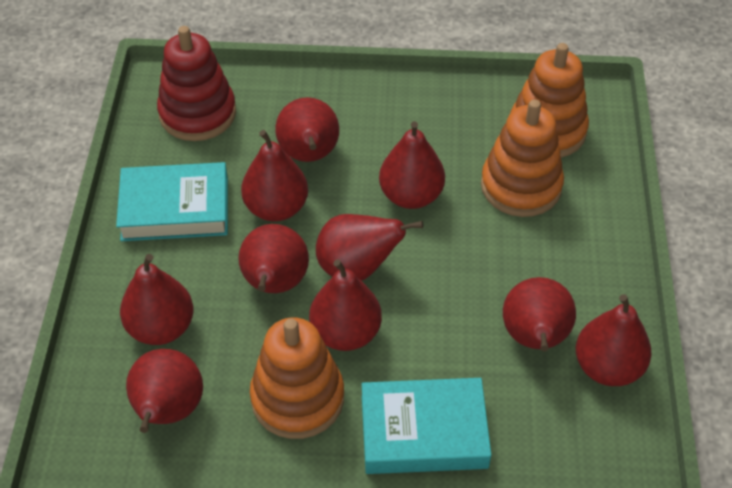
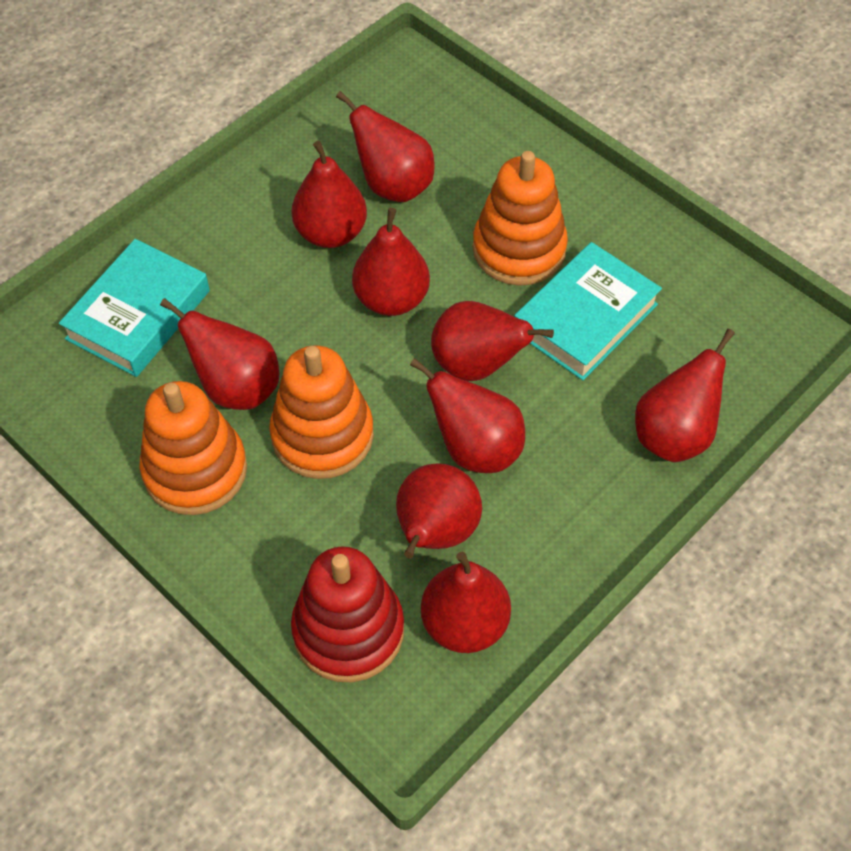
red pear: [120,254,194,345] [126,349,203,433] [238,224,309,293] [241,130,308,221] [275,97,339,162] [309,259,382,351] [316,214,423,281] [379,121,445,209] [503,277,576,352] [576,294,652,386] = 10 -> [160,298,279,410] [291,141,367,248] [336,91,434,202] [352,208,430,316] [396,463,482,558] [410,358,525,473] [421,552,511,653] [431,301,554,381] [635,329,735,462] = 9

